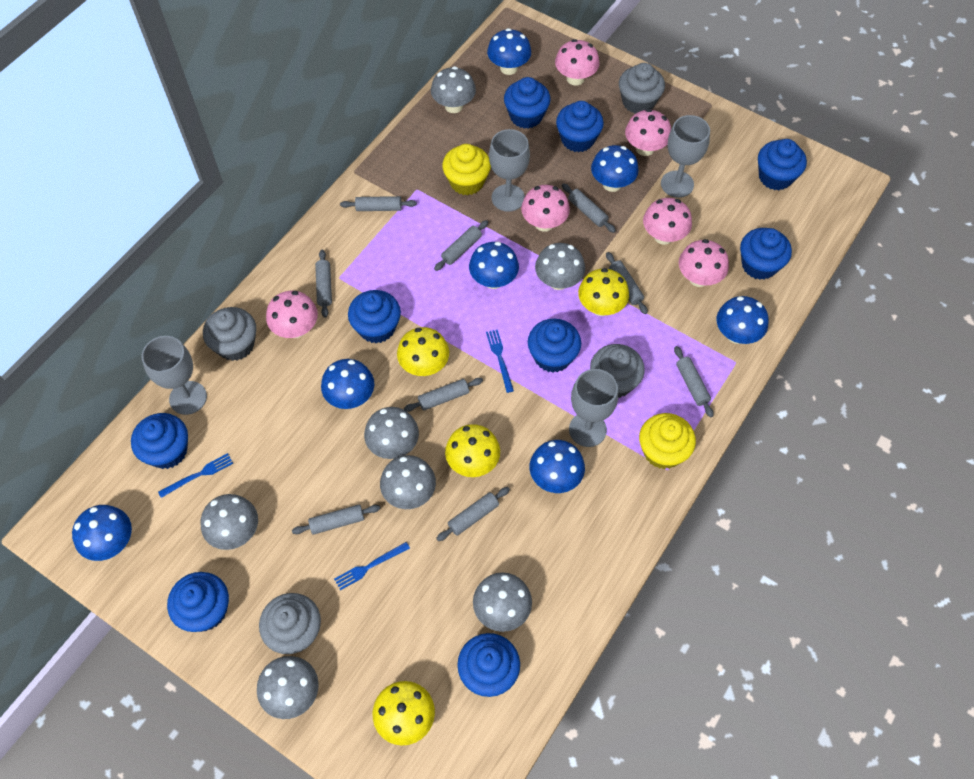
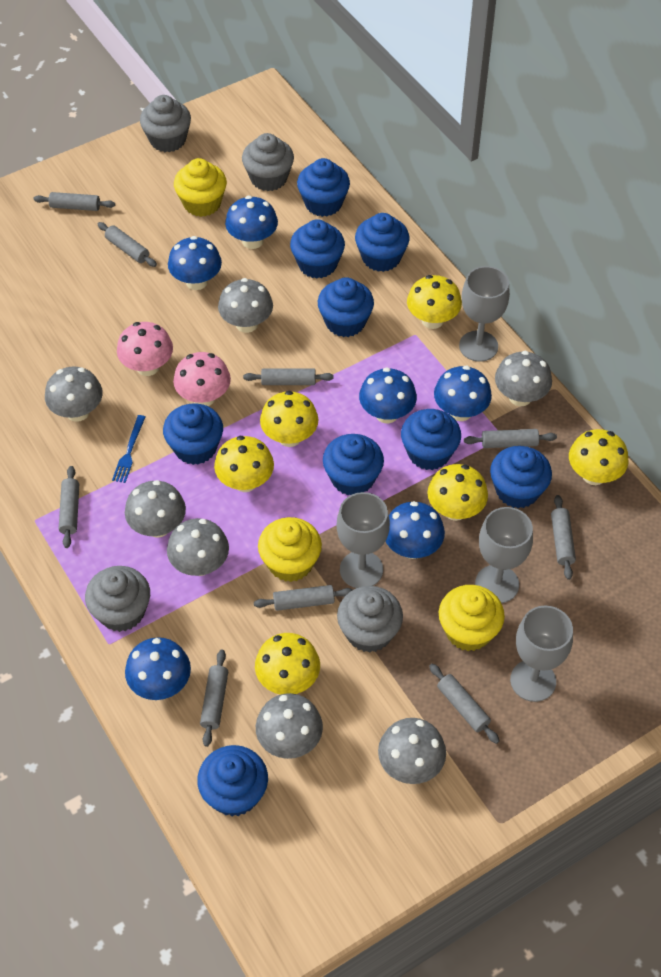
blue fork: [158,453,233,498] [334,542,410,590] [486,329,514,393] = 3 -> [112,415,145,483] = 1
blue mushroom: [72,505,132,561] [321,359,374,409] [469,242,519,289] [487,28,531,75] [529,440,585,493] [591,145,639,192] [717,296,769,344] = 7 -> [125,637,191,700] [168,236,222,290] [225,196,278,249] [359,367,417,423] [386,501,445,559] [434,365,492,421] = 6
pink mushroom: [266,291,318,338] [521,185,570,231] [555,39,599,86] [625,109,671,156] [643,198,692,245] [679,239,729,287] = 6 -> [117,322,173,376] [173,352,231,406] = 2
yellow cupcake: [442,144,491,195] [639,413,696,469] = 2 -> [174,158,227,217] [258,517,322,582] [439,585,505,651] = 3
yellow mushroom: [373,681,435,746] [397,327,449,376] [445,424,500,477] [578,268,629,316] = 4 -> [214,436,274,492] [255,633,320,695] [260,391,318,447] [407,275,462,329] [427,464,488,521] [569,429,629,485] = 6

